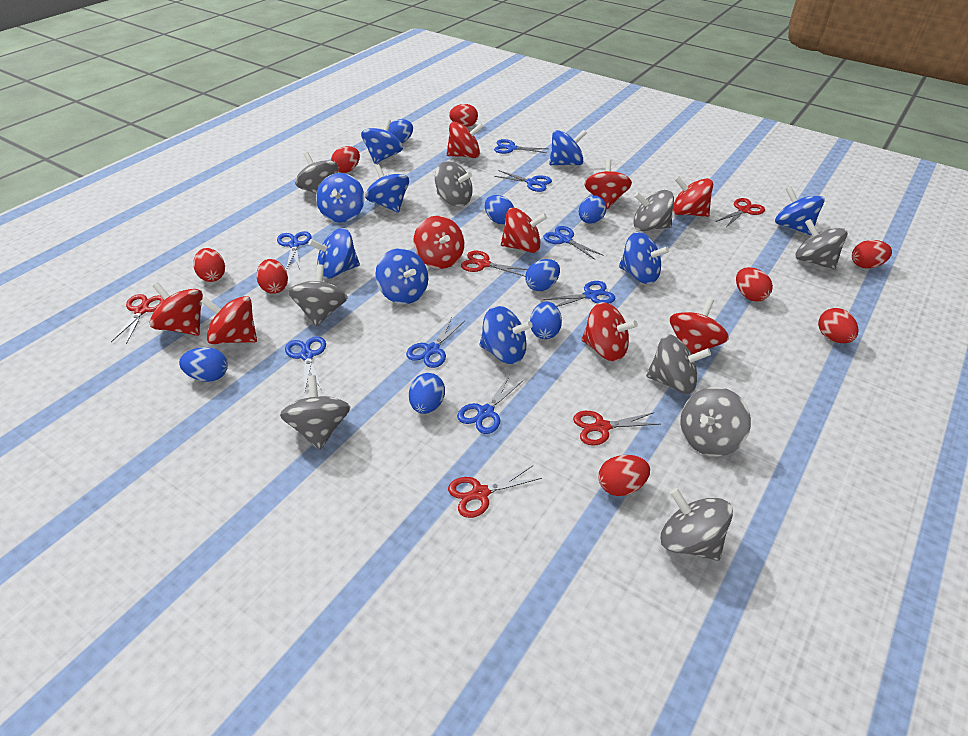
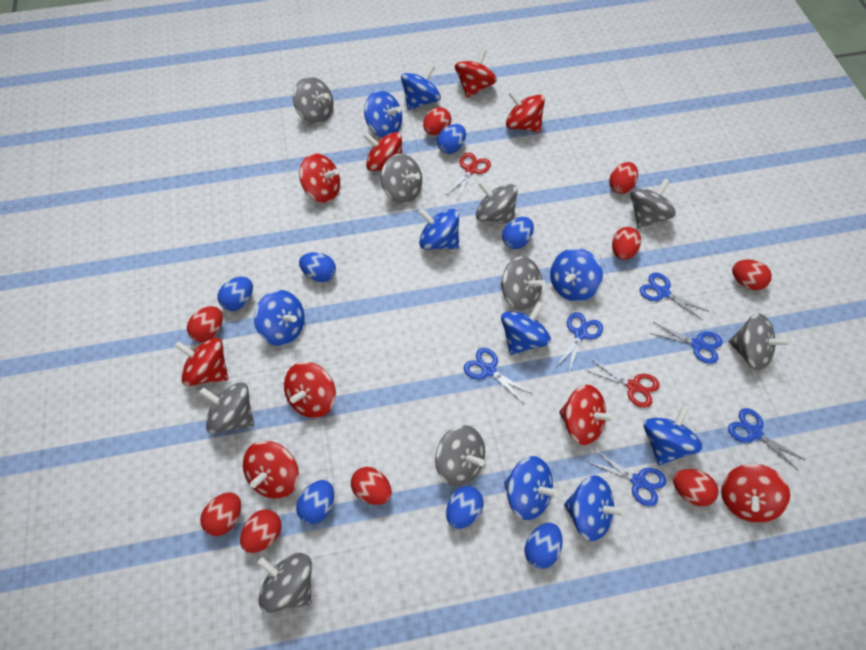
blue scissors: [277,231,312,270] [285,336,326,390] [406,317,465,368] [457,375,523,434] [494,139,548,154] [494,170,552,192] [543,226,604,260] [544,281,615,307] = 8 -> [464,348,533,402] [556,312,603,372] [586,449,666,506] [640,273,709,320] [649,322,723,364] [728,408,805,471] = 6
red egg: [193,248,225,282] [256,259,288,294] [331,146,360,173] [449,104,478,127] [599,455,650,496] [736,267,773,302] [818,308,858,343] [852,240,892,269] = 8 -> [187,306,223,342] [200,492,241,536] [240,510,282,553] [351,467,392,505] [423,107,451,135] [609,162,638,194] [612,227,641,260] [673,469,719,506] [732,260,772,290] = 9
red scissors: [111,294,164,344] [448,466,542,518] [461,251,527,277] [573,411,660,446] [716,198,765,227] = 5 -> [447,153,491,198] [585,359,660,408] = 2

